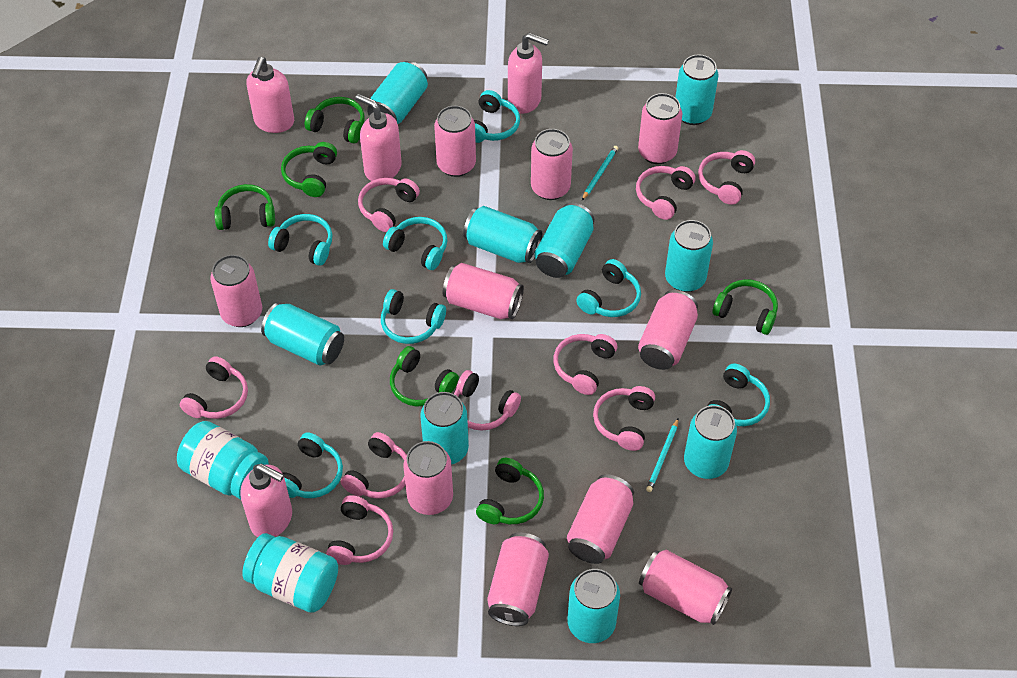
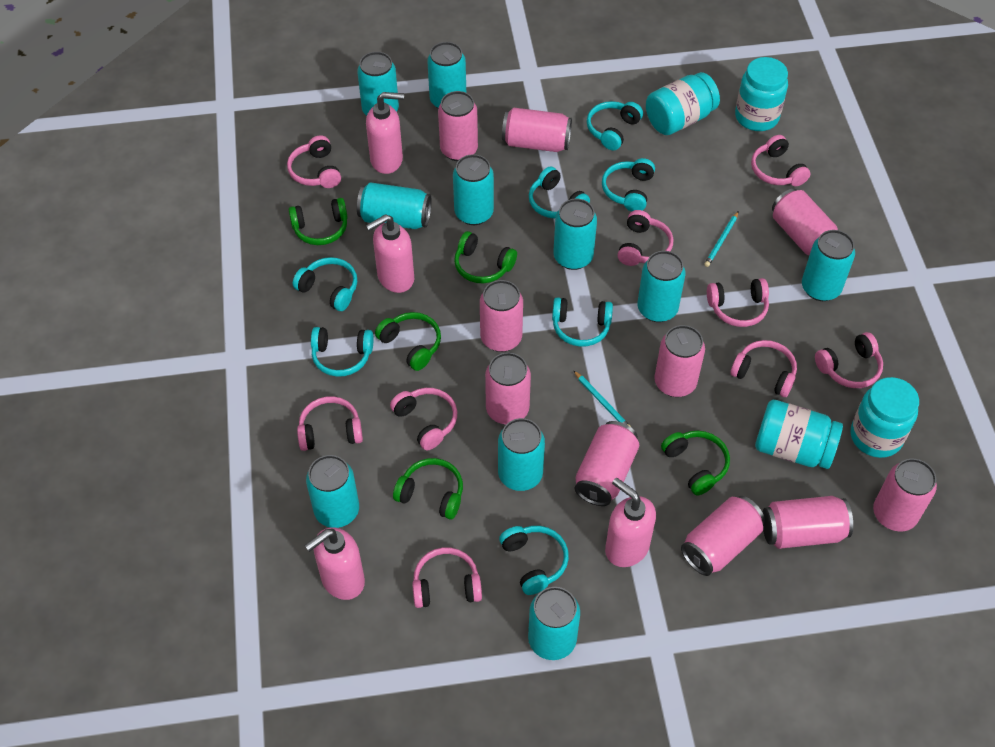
green headphones: [215,184,275,230] [281,142,337,197] [305,97,365,144] [390,346,459,406] [476,458,544,524] [712,279,778,335] = 6 -> [289,198,348,245] [375,312,441,371] [393,458,463,520] [454,231,517,283] [661,431,730,496] = 5
turquoise can: [261,303,344,366] [367,61,428,124] [420,392,469,464] [463,206,543,263] [535,203,594,278] [567,569,620,643] [665,220,713,292] [675,54,718,125] [684,405,737,479] = 9 -> [306,455,359,528] [357,52,399,116] [357,182,432,229] [427,42,466,108] [453,154,494,225] [498,418,545,491] [528,587,580,660] [553,199,597,270] [637,251,686,322] [802,230,855,301] = 10
turquoise jar: [177,421,269,499] [242,533,338,613] = 2 -> [646,72,720,135] [735,57,788,131] [755,400,843,469] [851,377,919,458] = 4

